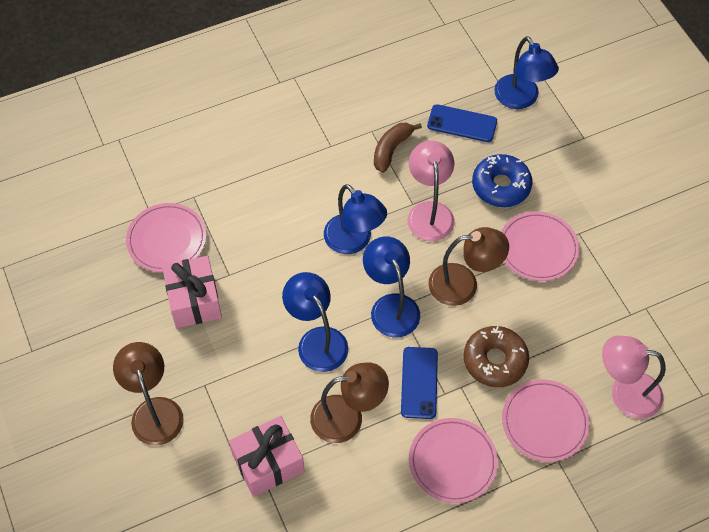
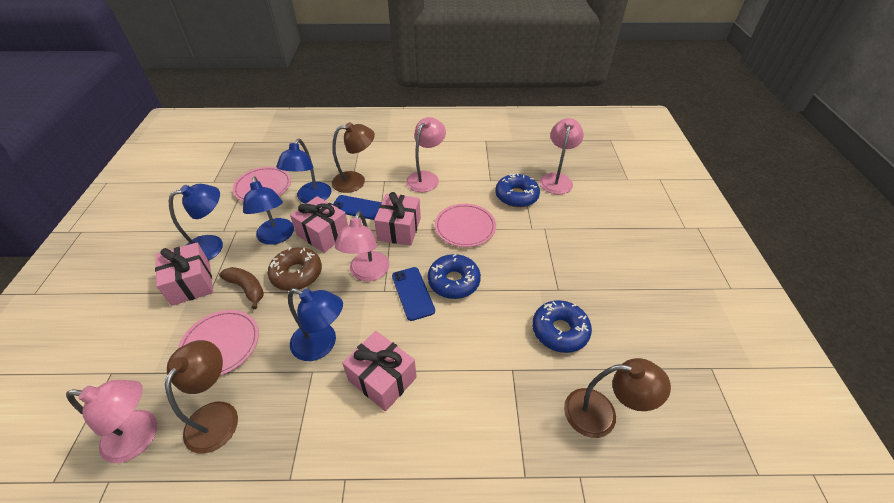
blue donut: [472,154,532,207] = 1 -> [428,254,481,299] [495,173,540,208] [532,300,592,353] = 3
pink gift: [162,256,222,328] [229,416,305,497] = 2 -> [155,242,213,306] [290,196,348,253] [342,331,417,411] [374,192,421,245] = 4
pink lamp: [408,141,455,241] [602,335,666,419] = 2 -> [66,380,157,463] [335,211,390,281] [406,117,446,192] [540,118,584,195] = 4
pink plate: [126,203,206,272] [409,418,498,503] [501,211,579,281] [502,380,590,462] = 4 -> [178,310,259,376] [232,167,291,201] [435,204,496,247] = 3

